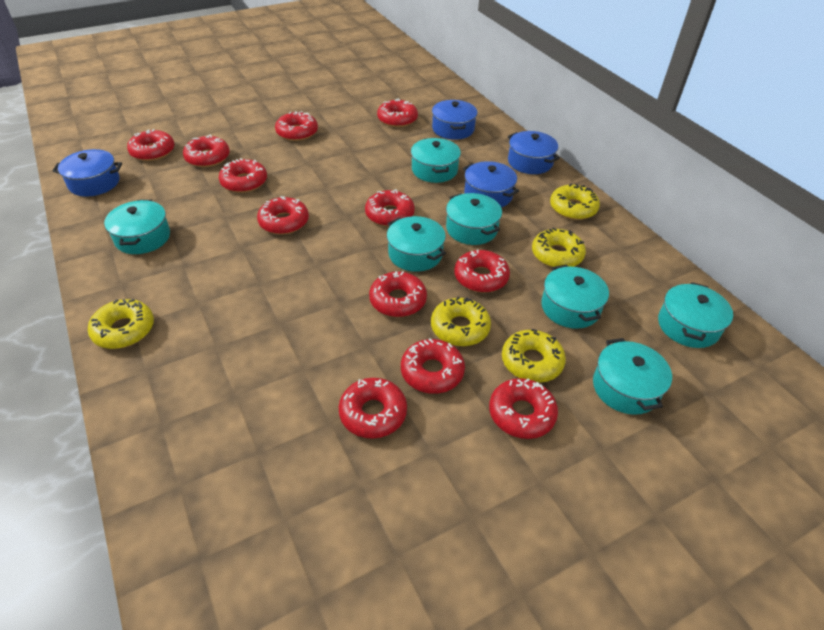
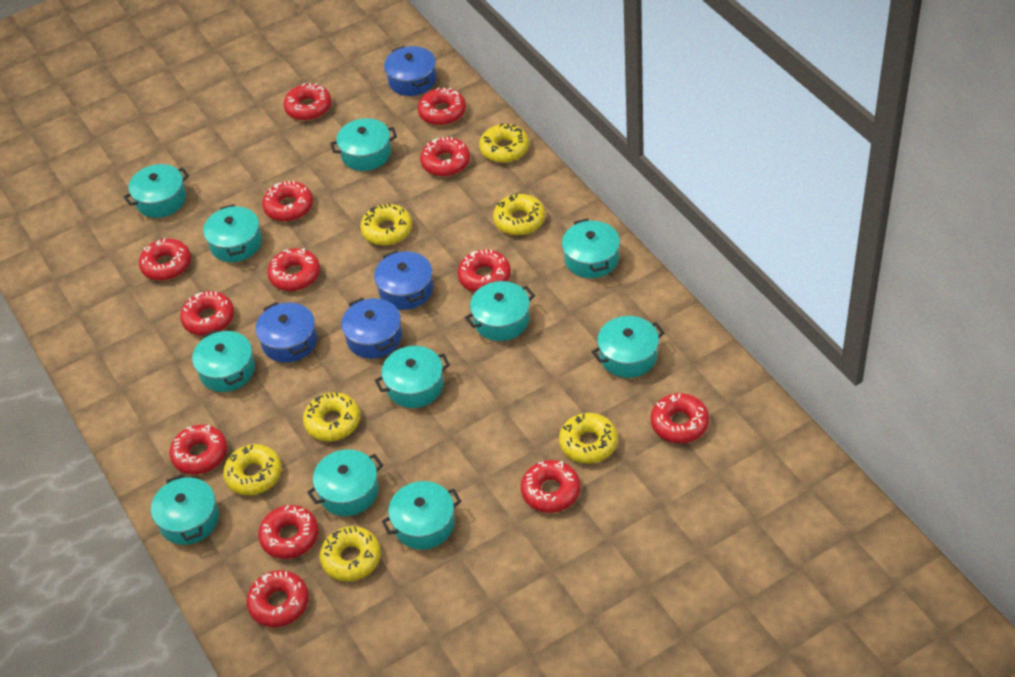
red donut: [127,129,174,161] [183,135,230,167] [219,158,267,193] [257,196,309,235] [275,111,318,141] [339,378,407,439] [365,189,415,227] [369,271,427,317] [377,98,418,127] [401,339,465,394] [454,249,510,292] [489,378,558,439] = 12 -> [139,238,191,281] [170,425,227,475] [180,291,234,336] [246,570,309,627] [258,505,319,559] [262,181,313,222] [267,248,320,291] [284,83,332,121] [418,87,466,125] [420,137,470,177] [458,250,511,292] [521,460,581,513] [651,393,709,443] = 13
turquoise pot: [104,200,170,254] [387,216,446,272] [411,138,461,183] [446,193,502,245] [541,265,609,329] [593,338,672,415] [658,282,733,348] = 7 -> [124,164,189,218] [151,474,219,545] [192,330,255,392] [203,204,262,262] [307,449,383,516] [330,118,397,171] [375,346,450,408] [382,481,461,549] [465,281,535,341] [562,218,620,278] [592,316,664,378] = 11
yellow donut: [88,299,154,349] [431,296,491,346] [502,329,566,383] [532,228,586,267] [550,184,600,220] = 5 -> [223,444,282,495] [303,392,360,441] [320,526,381,581] [360,203,412,245] [479,123,529,163] [493,194,545,235] [559,413,618,463] = 7

